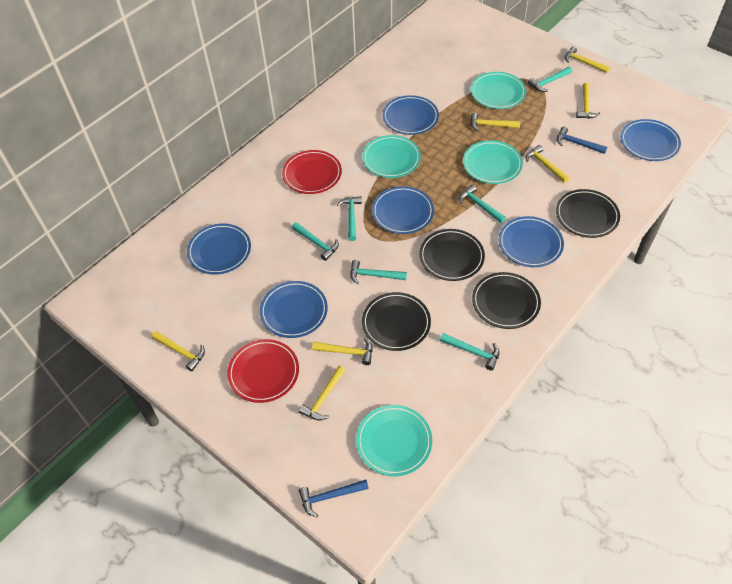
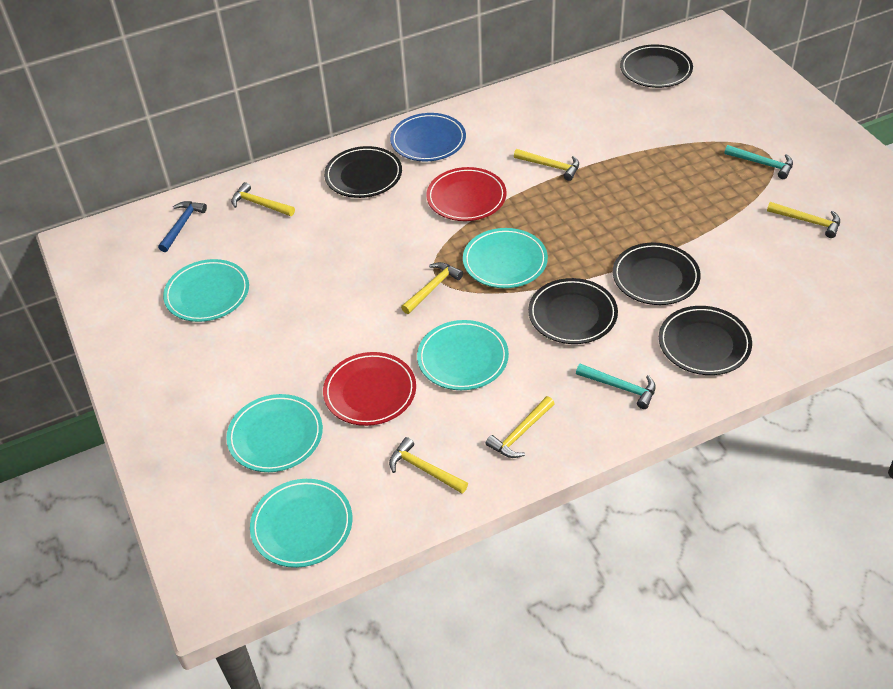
black plate: [362,292,431,351] [419,229,485,281] [472,272,541,329] [556,189,620,238] = 4 -> [324,146,402,198] [528,278,618,344] [613,243,701,305] [620,44,693,88] [659,306,752,375] = 5
blue hammer: [299,480,369,517] [557,127,607,154] = 2 -> [158,201,207,252] = 1
blue plate: [187,224,251,275] [260,281,328,338] [372,186,434,234] [382,95,439,135] [499,216,564,267] [620,119,681,161] = 6 -> [390,113,466,161] = 1
turquoise hammer: [292,222,339,261] [337,196,362,241] [350,260,407,284] [440,333,500,371] [459,185,506,223] [528,67,572,92] = 6 -> [576,364,656,409] [724,145,793,179] = 2
turquoise plate: [356,405,432,476] [362,135,421,178] [463,140,523,184] [471,72,526,109] = 4 -> [163,259,249,322] [226,394,323,472] [250,479,352,568] [417,320,509,390] [463,228,548,288] = 5
yellow hammer: [151,331,205,372] [299,366,346,421] [312,338,373,365] [471,112,520,132] [526,145,569,183] [565,47,610,73] [576,83,600,119] = 7 -> [231,182,295,216] [389,437,468,493] [401,262,463,314] [485,396,555,458] [514,149,579,181] [767,202,840,238] = 6

